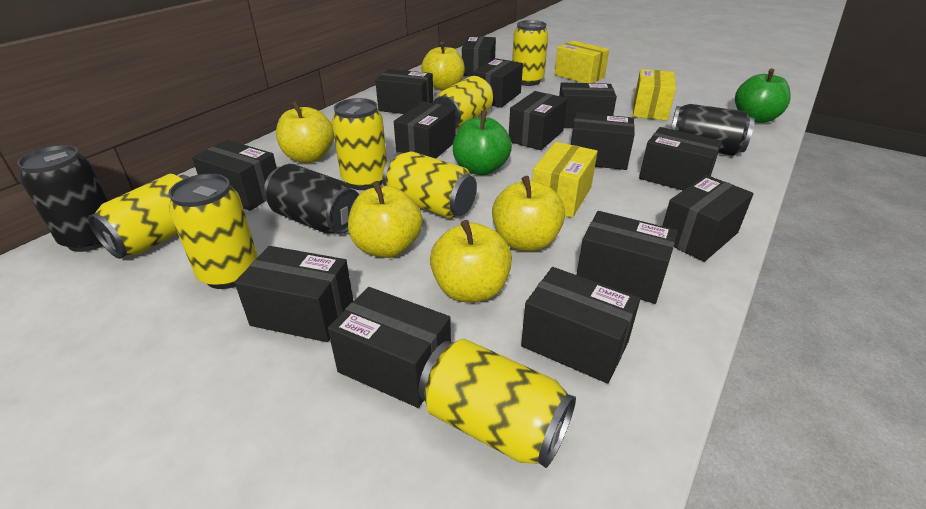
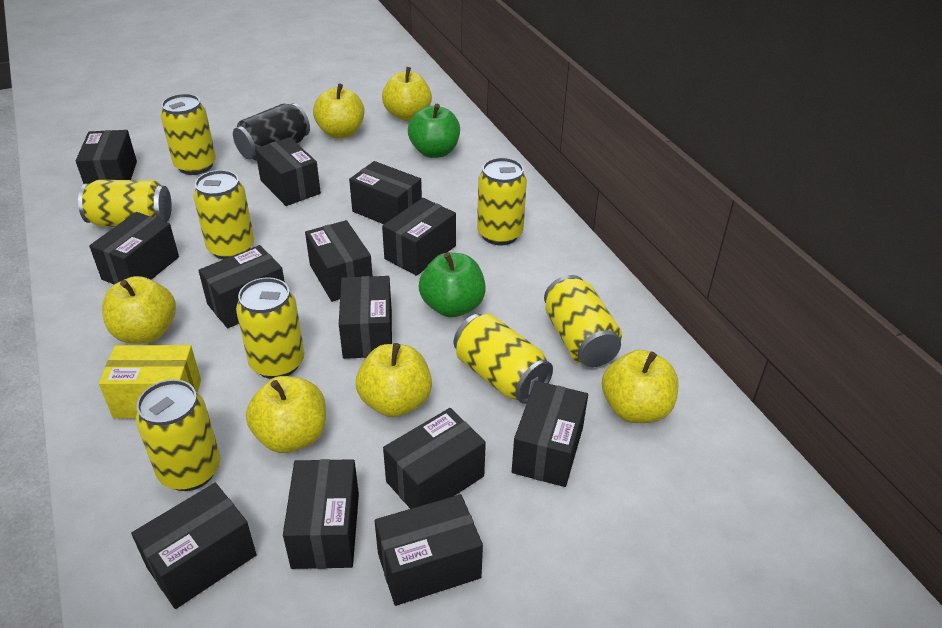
black box: [192,140,277,211] [235,246,354,342] [328,287,451,408] [375,69,434,114] [394,101,456,158] [462,36,496,76] [474,58,523,108] [509,91,567,150] [521,267,640,384] [559,83,617,128] [571,112,635,170] [577,211,678,304] [639,127,722,190] [663,175,754,262] = 14 -> [76,130,137,184] [89,212,179,284] [131,483,257,609] [198,245,285,328] [255,137,321,206] [283,459,359,569] [305,220,373,302] [339,276,392,359] [349,161,422,224] [374,494,483,606] [382,198,456,276] [383,408,486,509] [512,381,588,487] = 13
black can: [17,145,109,252] [264,164,359,234] [671,104,755,156] = 3 -> [233,103,310,161] = 1
yellow apple: [276,101,334,163] [348,181,423,258] [421,42,465,90] [430,220,512,302] [492,176,565,251] = 5 -> [102,276,176,344] [246,376,326,453] [313,83,365,138] [356,343,432,417] [382,67,432,121] [602,350,678,423] = 6
yellow box: [532,142,598,218] [554,41,609,83] [633,69,676,120] = 3 -> [99,345,201,418] = 1
yellow can: [88,174,188,259] [168,174,258,289] [332,98,387,190] [382,151,477,219] [418,339,576,468] [433,76,493,129] [512,20,548,86] = 7 -> [78,180,172,227] [136,379,221,491] [161,94,216,175] [193,170,254,260] [236,277,304,379] [454,314,553,404] [477,158,527,245] [544,275,622,367] = 8

